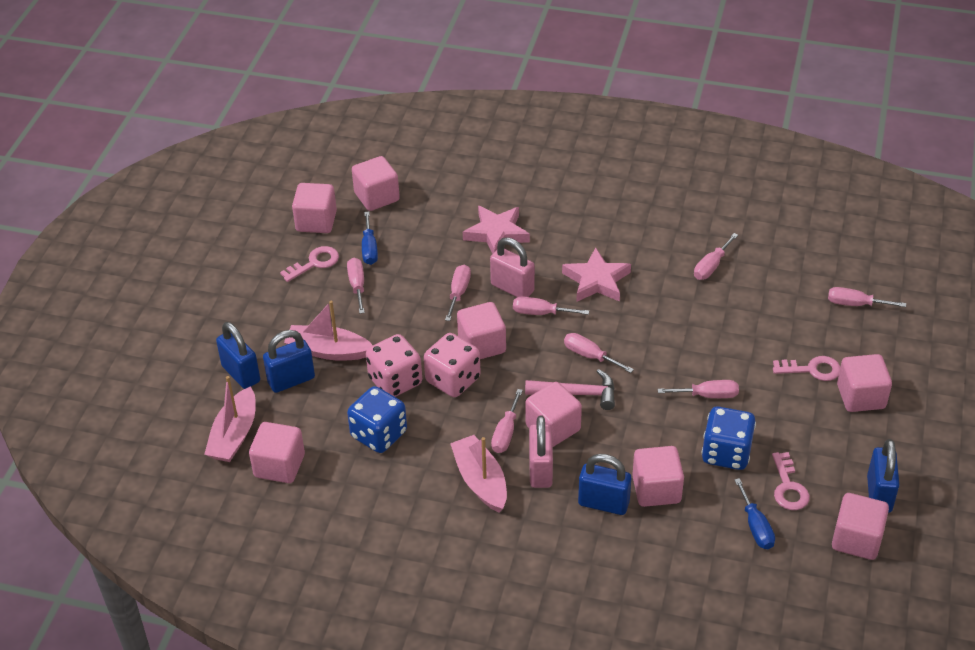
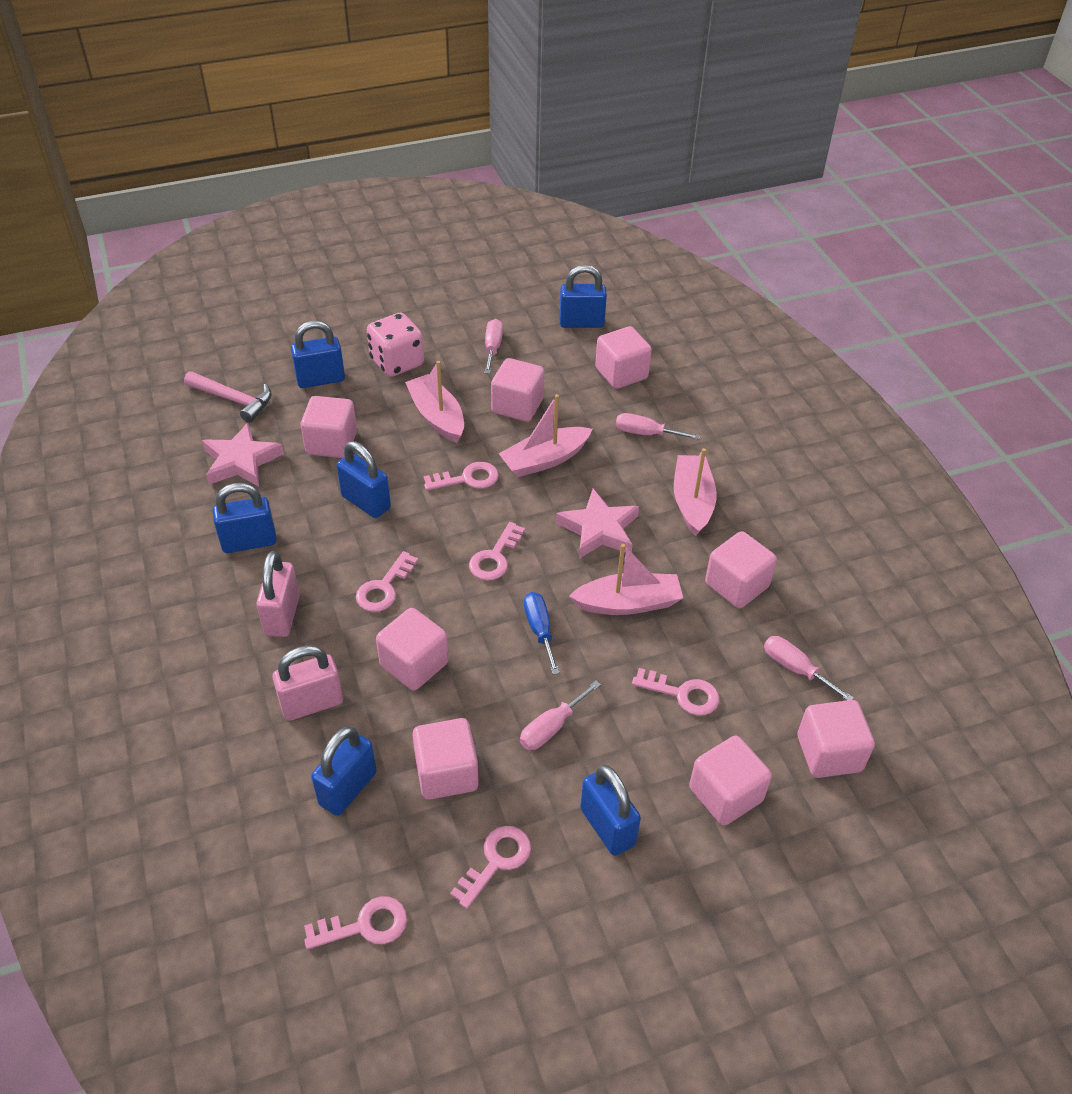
blue dice: [347,386,407,453] [702,407,756,470] = 2 -> none = 0
blue padlock: [216,322,260,389] [263,330,315,393] [578,454,631,515] [867,439,899,513] = 4 -> [213,483,277,553] [291,321,345,388] [311,726,377,816] [336,441,391,518] [559,265,607,328] [580,765,641,856] = 6
blue screwdriver: [362,212,378,265] [734,478,775,549] = 2 -> [524,592,560,675] = 1
pink boat: [204,376,256,462] [284,301,373,361] [450,435,507,512] = 3 -> [405,361,464,443] [498,394,592,477] [569,544,683,615] [674,448,717,536] = 4
pink dice: [366,334,422,397] [424,333,481,397] = 2 -> [367,313,424,377] = 1
pink key: [280,246,339,282] [772,452,810,510] [773,356,840,381] = 3 -> [304,896,407,950] [356,551,418,612] [424,462,499,490] [450,826,531,909] [469,522,525,581] [632,668,719,716] = 6
pink screwdriver: [347,257,365,314] [445,264,471,321] [491,389,523,453] [513,297,589,315] [564,333,634,373] [658,380,739,398] [694,233,738,280] [828,287,906,307] = 8 -> [485,319,503,374] [520,681,601,750] [616,413,701,439] [764,636,854,700] = 4

